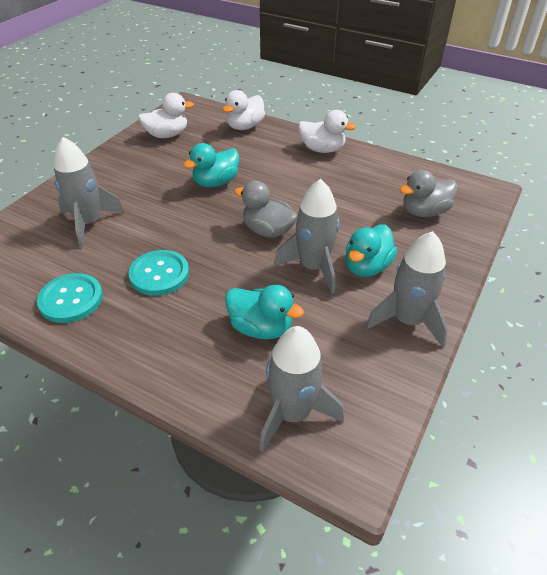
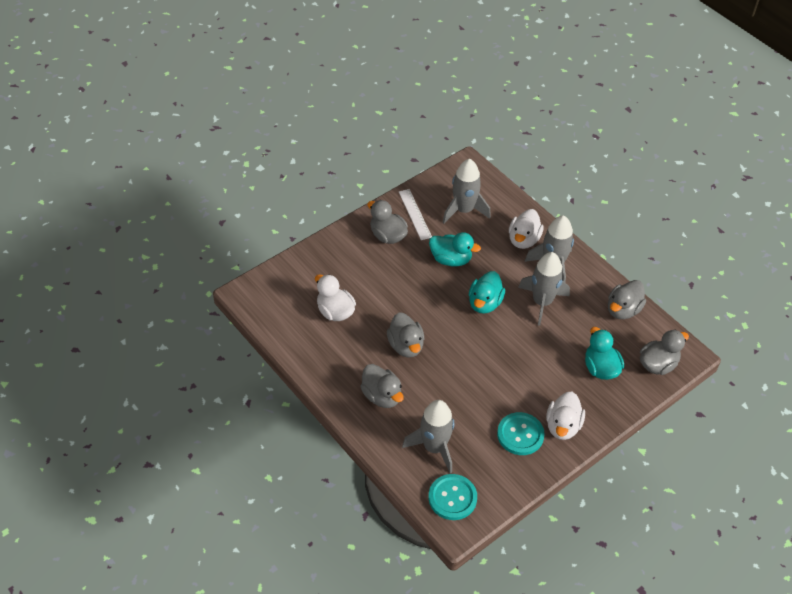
grey duck: [234,181,298,238] [399,170,457,217] = 2 -> [360,364,404,408] [367,200,408,244] [387,312,424,358] [608,280,646,319] [640,330,689,375] = 5
white ruler: none = 0 -> [399,189,432,240] = 1

